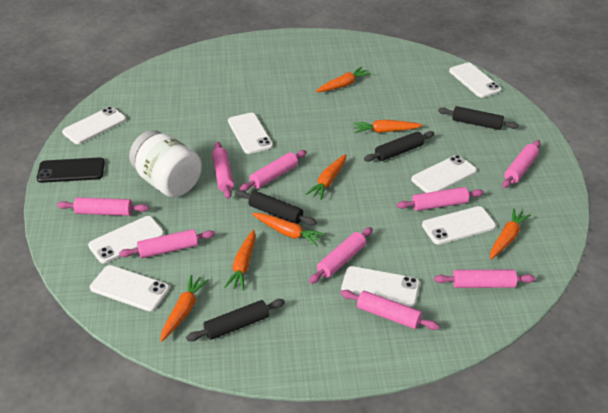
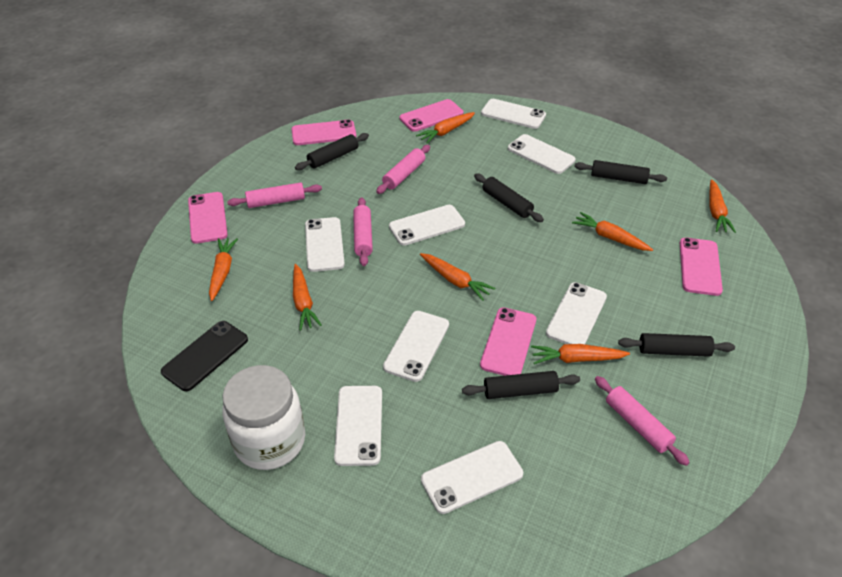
black rolling pin: [186,299,285,341] [237,190,317,225] [364,131,434,162] [438,106,519,130] = 4 -> [295,133,369,170] [462,371,580,399] [474,173,544,222] [574,160,667,184] [618,333,735,357] = 5
pink phone: none = 0 -> [188,192,228,244] [292,119,356,145] [400,99,463,132] [480,307,536,376] [680,238,723,296] = 5
pink rolling pin: [57,197,149,216] [119,229,215,258] [212,142,234,199] [240,150,307,191] [309,227,373,284] [341,290,440,330] [397,187,484,211] [434,270,536,288] [502,140,540,188] = 9 -> [227,182,322,208] [353,198,373,266] [376,145,430,194] [595,376,690,466] = 4

